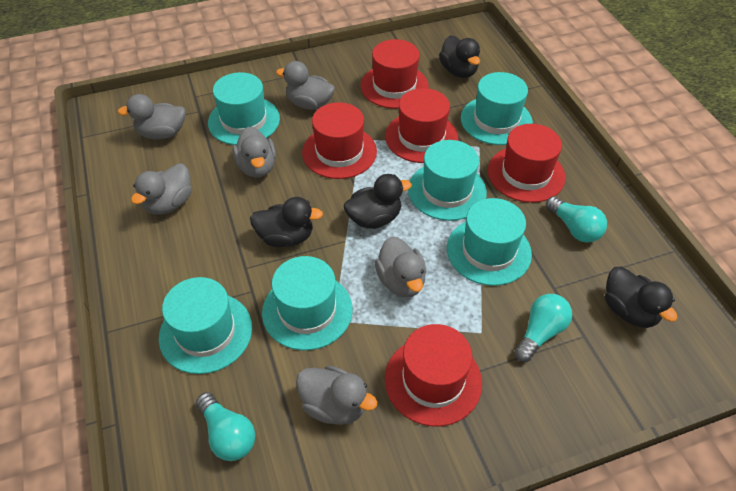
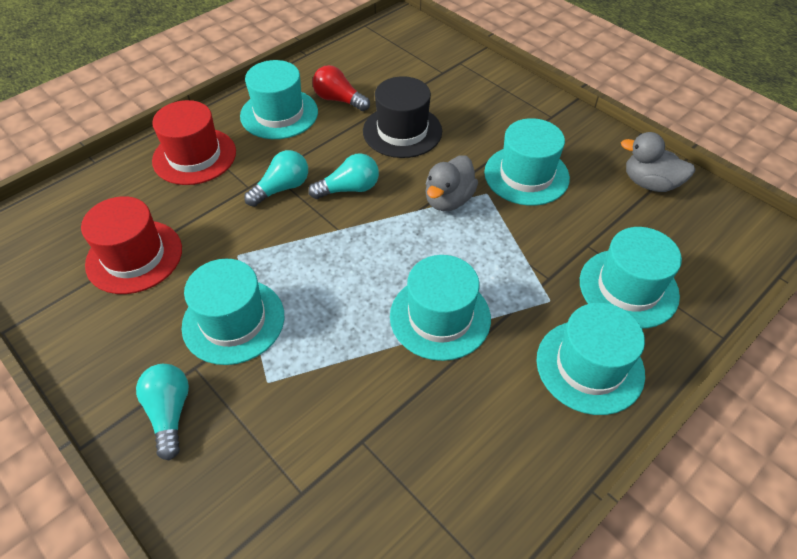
black duck: [250,197,323,247] [344,174,412,229] [439,35,480,78] [605,267,677,328] = 4 -> none = 0
black hat: none = 0 -> [363,76,442,158] = 1
grey duck: [118,94,186,140] [131,164,192,215] [232,127,276,178] [276,61,335,110] [296,366,377,425] [375,236,426,298] = 6 -> [425,155,478,211] [621,132,696,192] = 2
red hat: [302,102,377,179] [360,39,429,109] [385,88,458,163] [385,324,482,426] [488,124,565,203] = 5 -> [81,196,182,294] [152,100,236,185] = 2
red light bulb: none = 0 -> [312,65,370,111] = 1

